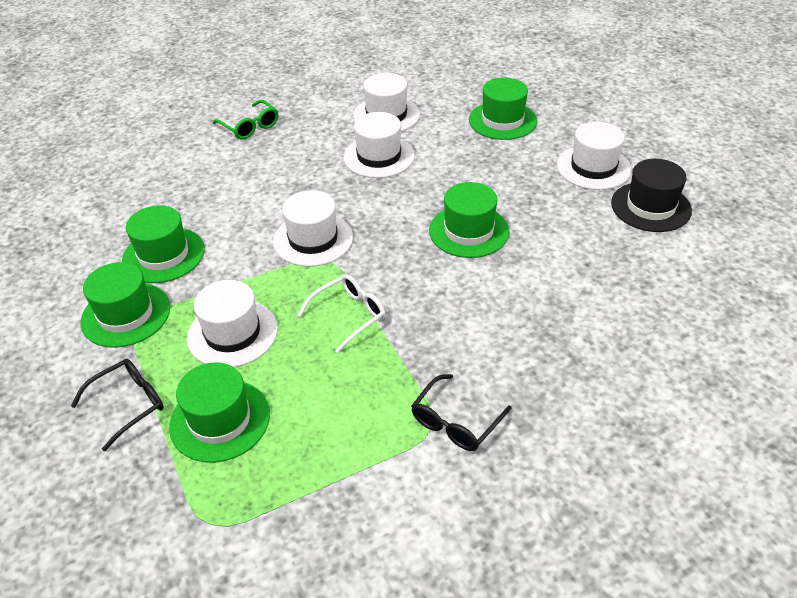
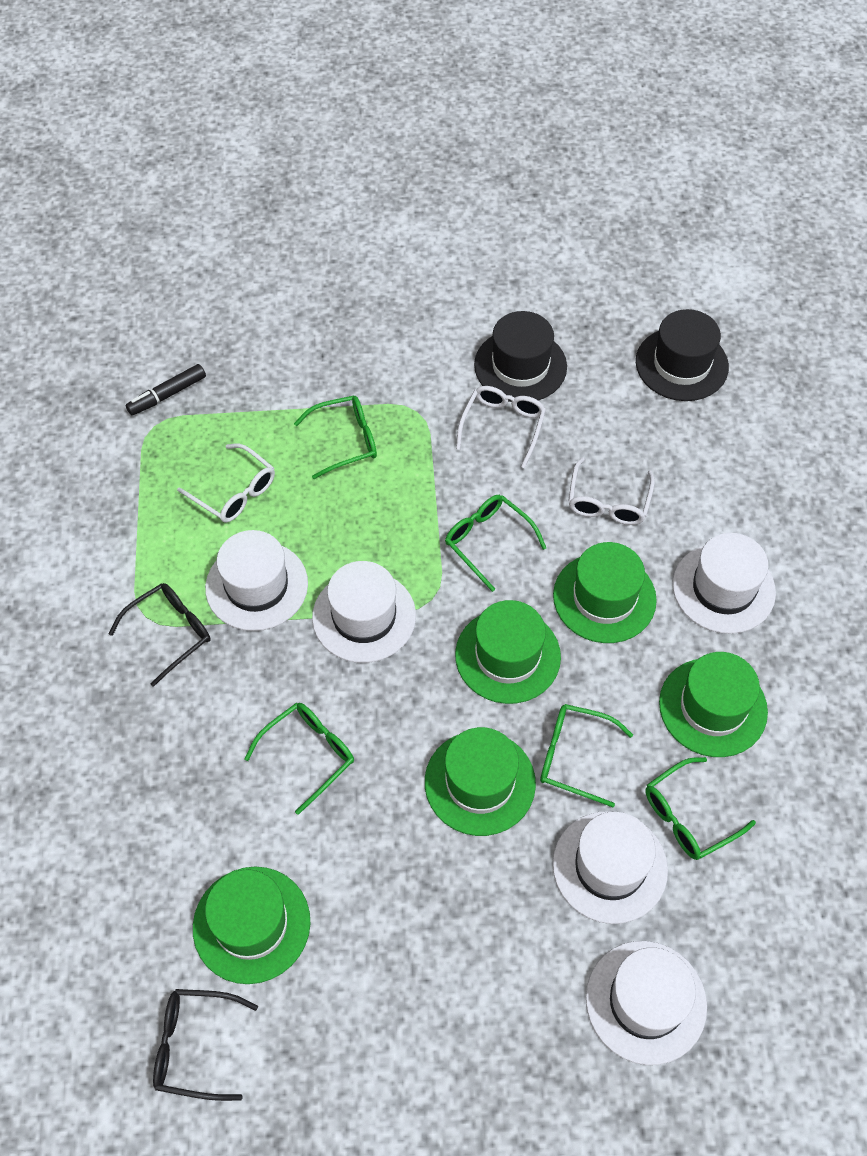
black hat: [611,159,692,232] = 1 -> [474,311,567,402] [636,309,729,401] = 2
black marker: none = 0 -> [126,364,206,416] = 1
green glasses: [213,100,279,139] = 1 -> [245,703,354,815] [294,395,377,479] [445,495,546,592] [540,704,633,807] [645,757,756,860] = 5
white glasses: [298,274,385,353] = 1 -> [177,443,275,523] [456,386,546,468] [568,457,655,525] = 3

